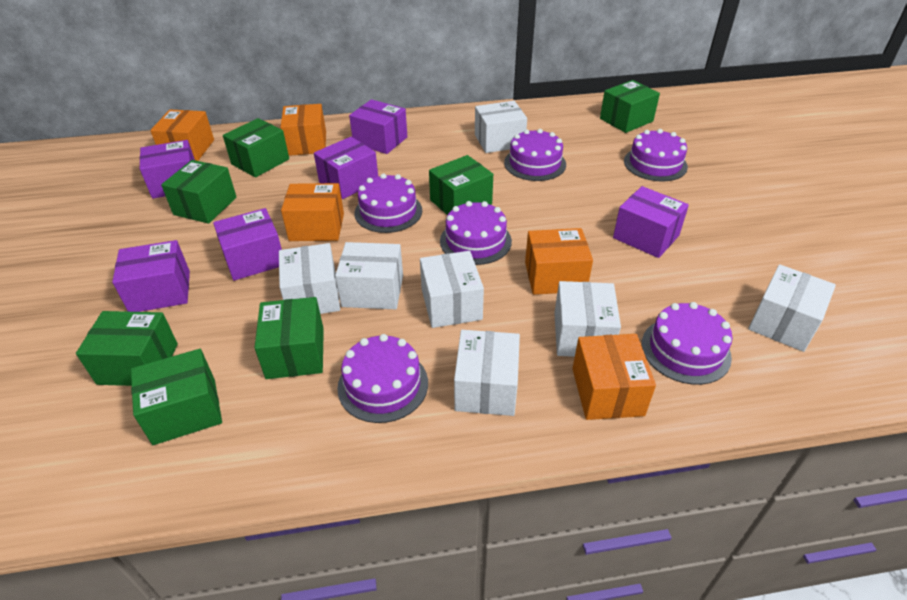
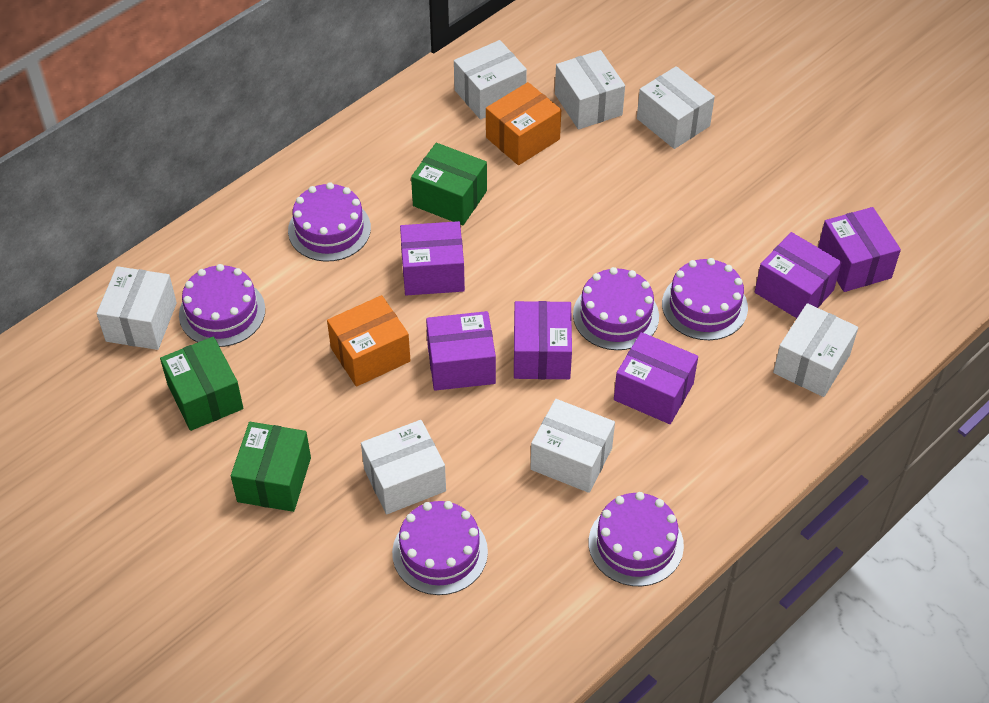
green box: [76,311,178,386] [131,349,222,445] [161,160,237,224] [223,118,289,178] [254,297,324,379] [429,155,493,215] [600,80,660,133] = 7 -> [160,337,243,431] [231,422,311,512] [411,143,487,225] = 3
orange box: [150,109,214,161] [281,104,326,156] [281,183,344,241] [525,228,593,295] [572,334,656,420] = 5 -> [327,295,411,387] [486,82,561,165] = 2

